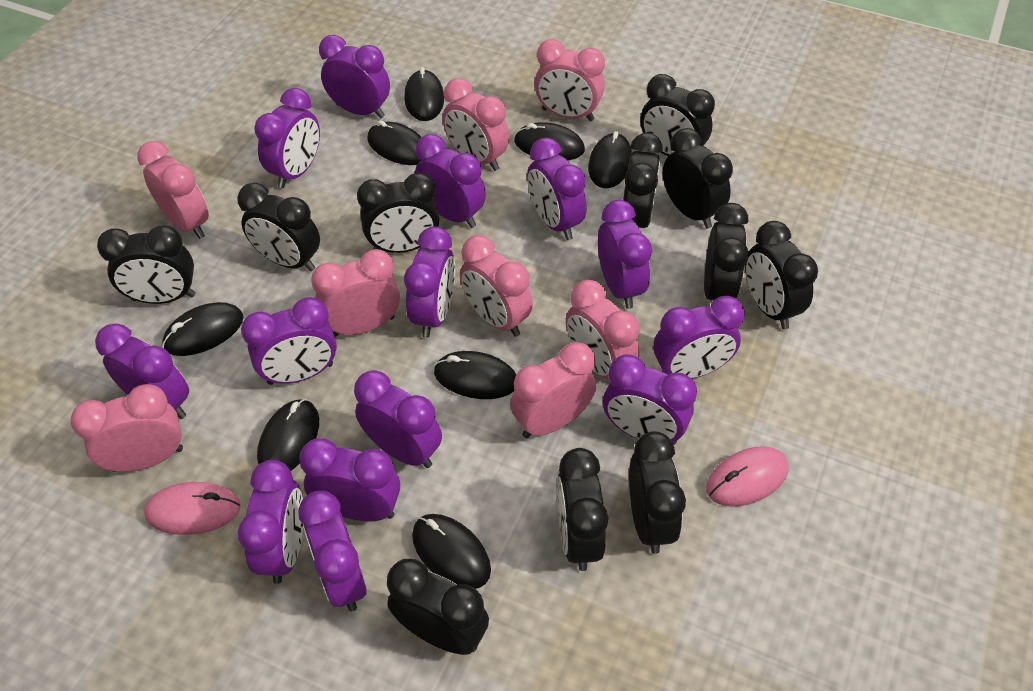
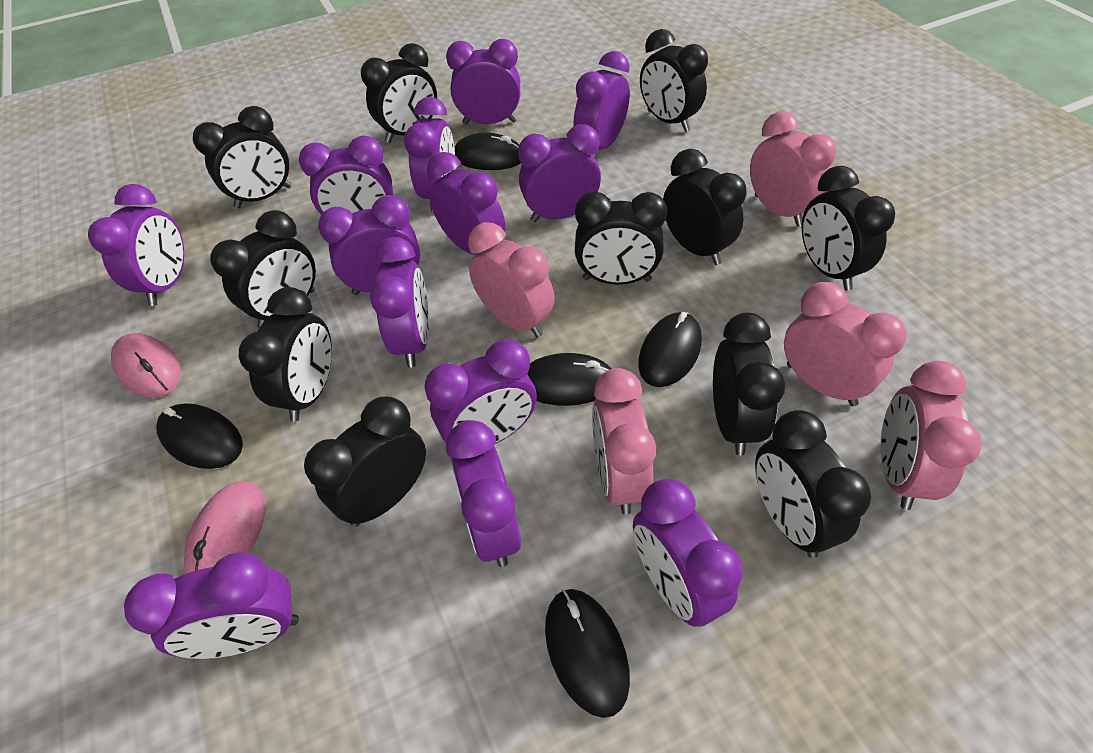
black mouse: [162,302,244,356] [257,399,319,471] [367,120,422,165] [404,67,444,121] [412,514,491,589] [434,351,516,399] [514,122,585,160] [588,131,632,188] = 8 -> [156,403,243,469] [454,133,521,170] [527,353,611,406] [545,589,630,718] [638,312,702,387] = 5
pink clock: [70,384,183,472] [137,141,209,239] [311,249,400,337] [443,78,510,171] [460,235,533,337] [510,342,597,438] [535,39,605,121] [566,280,640,379] = 8 -> [468,222,555,338] [592,368,656,515] [750,111,836,226] [784,282,907,406] [881,361,982,510] = 5
purple clock: [95,323,189,419] [238,460,304,584] [241,297,337,385] [254,88,320,188] [298,491,367,612] [299,438,400,521] [319,35,390,119] [354,370,442,468] [404,226,455,338] [415,134,486,228] [527,138,587,240] [598,200,652,309] [603,354,697,445] [654,296,745,379] = 14 -> [88,184,184,306] [124,552,299,659] [299,136,393,214] [318,195,420,295] [370,237,429,368] [404,97,455,212] [424,339,537,443] [427,152,505,255] [446,39,520,125] [446,420,521,567] [518,124,601,222] [573,51,630,150] [633,479,743,627] = 13

